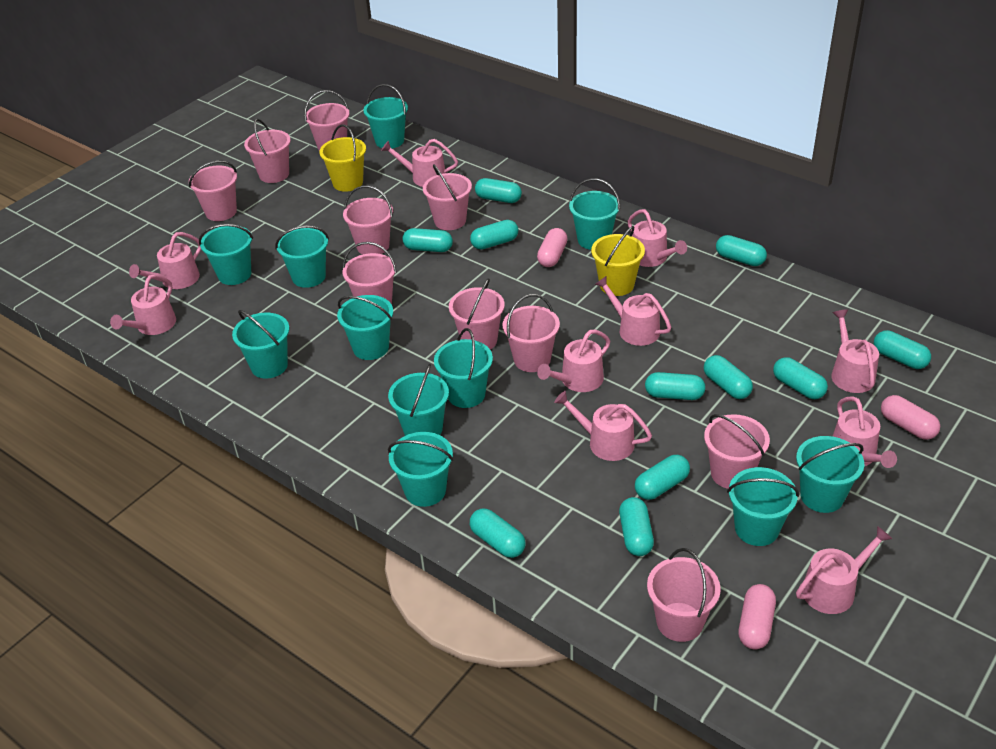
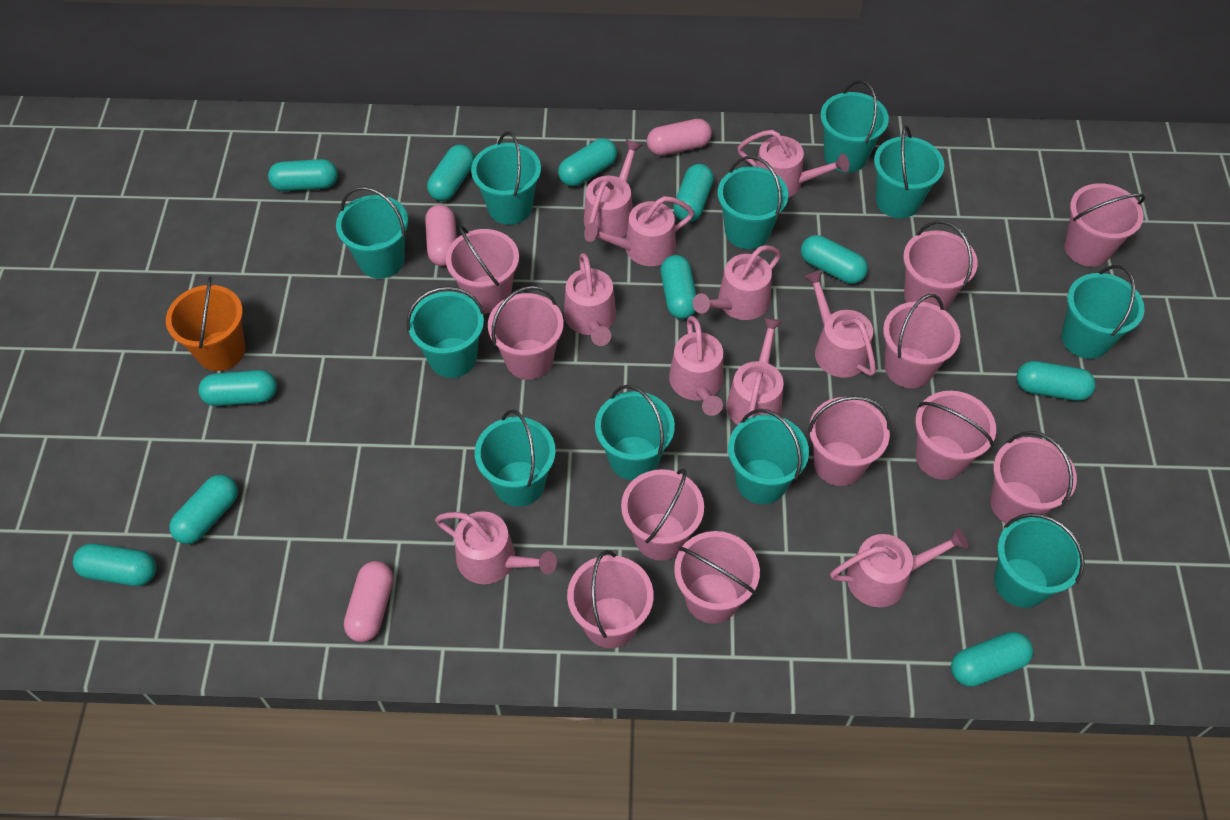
orange bucket: none = 0 -> [166,276,245,371] = 1
pink bucket: [189,161,237,221] [244,119,291,183] [304,90,350,150] [342,242,397,304] [343,185,393,255] [423,164,472,230] [449,278,505,350] [503,294,560,372] [647,548,721,642] [704,414,770,489] = 10 -> [446,226,519,314] [488,286,564,380] [567,550,653,648] [621,468,704,560] [674,531,760,624] [808,396,891,486] [883,294,960,388] [903,221,978,310] [915,391,996,480] [990,431,1077,524] [1064,183,1145,267] = 11
yellow bucket: [319,125,366,192] [591,226,645,296] = 2 -> none = 0

